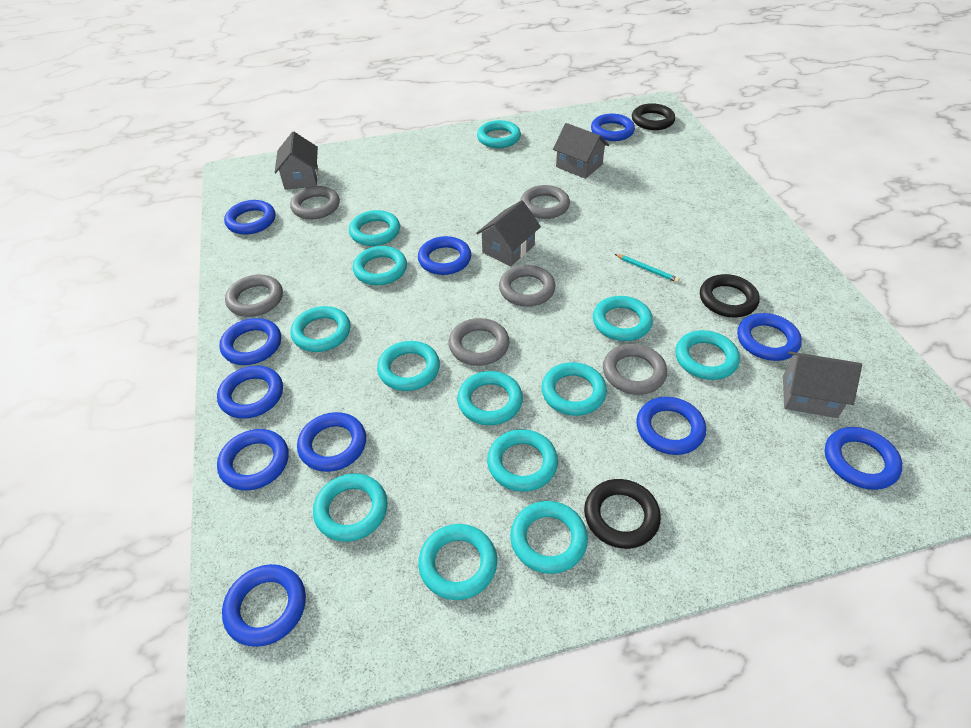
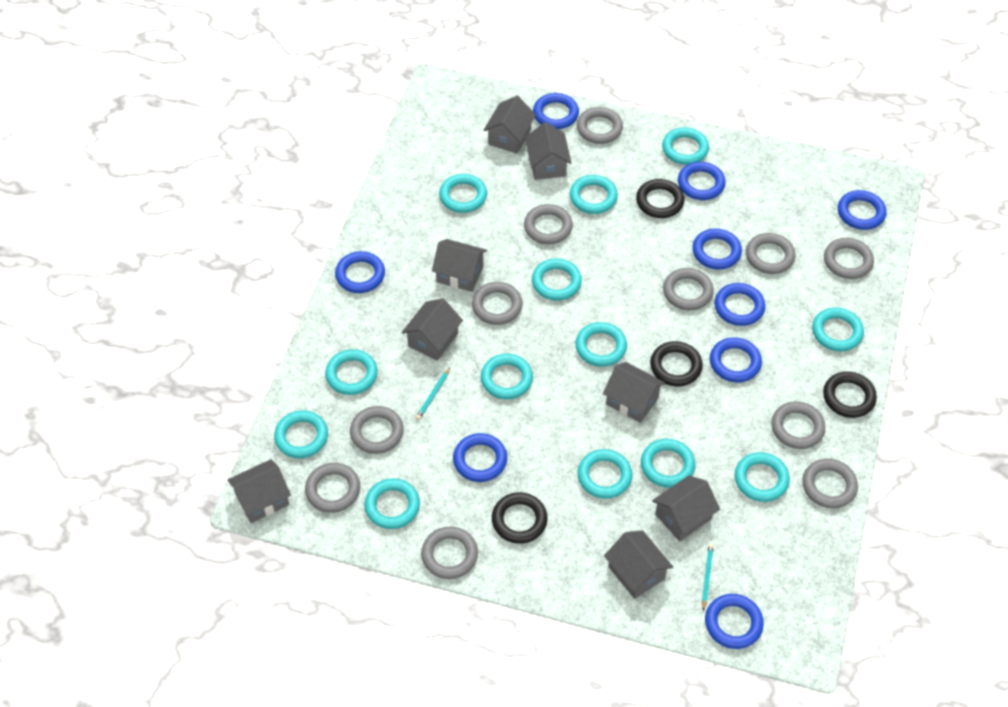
black ring: [584,479,661,549] [632,103,675,130] [700,274,760,317] = 3 -> [492,492,548,544] [636,179,684,218] [650,341,703,386] [823,371,877,418] = 4
blue ring: [217,365,283,419] [217,429,289,491] [219,318,281,365] [222,564,306,647] [224,200,275,235] [297,412,366,472] [418,236,471,275] [591,114,635,141] [636,397,706,455] [737,313,802,361] [825,427,903,490] = 11 -> [335,251,385,293] [453,433,507,482] [533,93,579,129] [678,162,726,200] [692,228,742,270] [705,594,764,649] [710,337,762,382] [714,283,765,326] [838,190,887,230] = 9
grey house: [275,132,318,190] [476,200,541,266] [553,123,609,179] [783,351,862,418] = 4 -> [227,459,291,523] [402,298,463,361] [432,239,487,292] [483,96,536,154] [525,122,571,180] [603,362,665,423] [604,530,673,599] [652,475,720,541] = 8
grey ring: [225,275,283,317] [290,186,340,219] [449,318,509,366] [499,265,556,307] [520,185,570,219] [603,344,667,395] = 6 -> [305,463,360,513] [350,406,404,454] [421,527,478,579] [472,282,522,325] [524,204,573,244] [577,107,623,144] [663,268,714,310] [746,233,795,274] [771,402,825,449] [802,459,858,508] [824,238,874,279] = 11
turquoise pencil: [615,254,680,283] = 1 -> [416,367,450,420] [702,544,714,611] = 2

